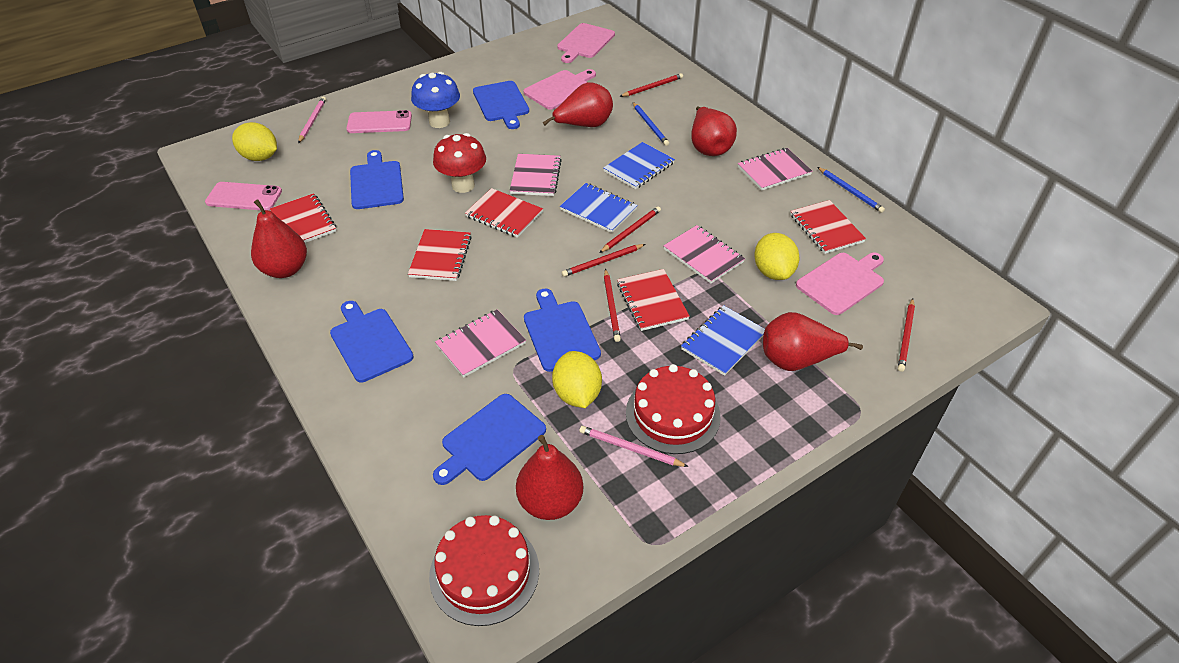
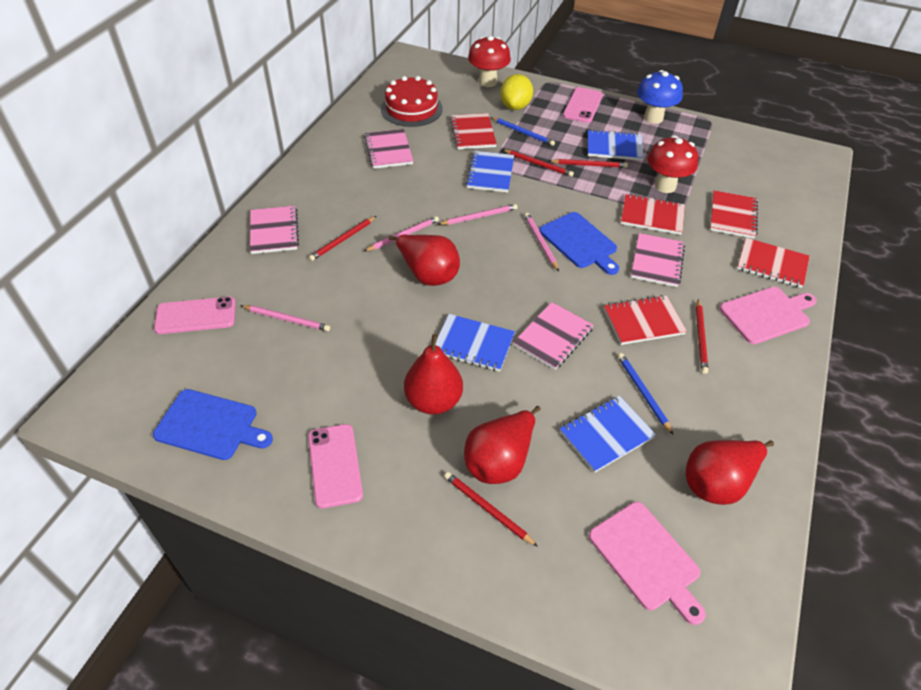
blue cutting board: [330,301,414,382] [350,150,404,209] [433,394,546,485] [473,81,529,129] [524,288,601,372] = 5 -> [153,389,273,460] [539,212,619,275] = 2
blue notebook: [560,183,638,233] [603,142,675,189] [681,305,765,376] = 3 -> [436,314,515,372] [466,151,514,192] [560,396,656,473] [588,129,644,161] = 4
pink cutting board: [523,69,596,110] [557,23,615,63] [796,252,884,315] = 3 -> [589,502,706,625] [720,287,816,344] = 2
pink pencil: [298,96,326,143] [579,426,689,467] = 2 -> [240,305,330,331] [364,216,439,252] [437,204,518,225] [524,213,559,271] = 4
pink phone: [205,182,282,210] [346,110,412,133] = 2 -> [154,297,236,334] [308,424,363,509] [563,87,603,123] = 3
red cake: [429,515,539,626] [626,364,721,454] = 2 -> [381,76,443,127] = 1
red mushroom: [433,133,486,193] = 1 -> [468,36,511,87] [647,135,698,193] = 2
red pear: [251,199,307,278] [516,435,583,520] [543,82,613,127] [691,107,737,156] [763,312,863,371] = 5 -> [388,234,460,286] [404,334,463,415] [464,406,541,484] [686,440,774,505] = 4
yellow lemon: [232,122,277,161] [552,351,602,408] [754,233,799,280] = 3 -> [500,74,533,110] = 1

